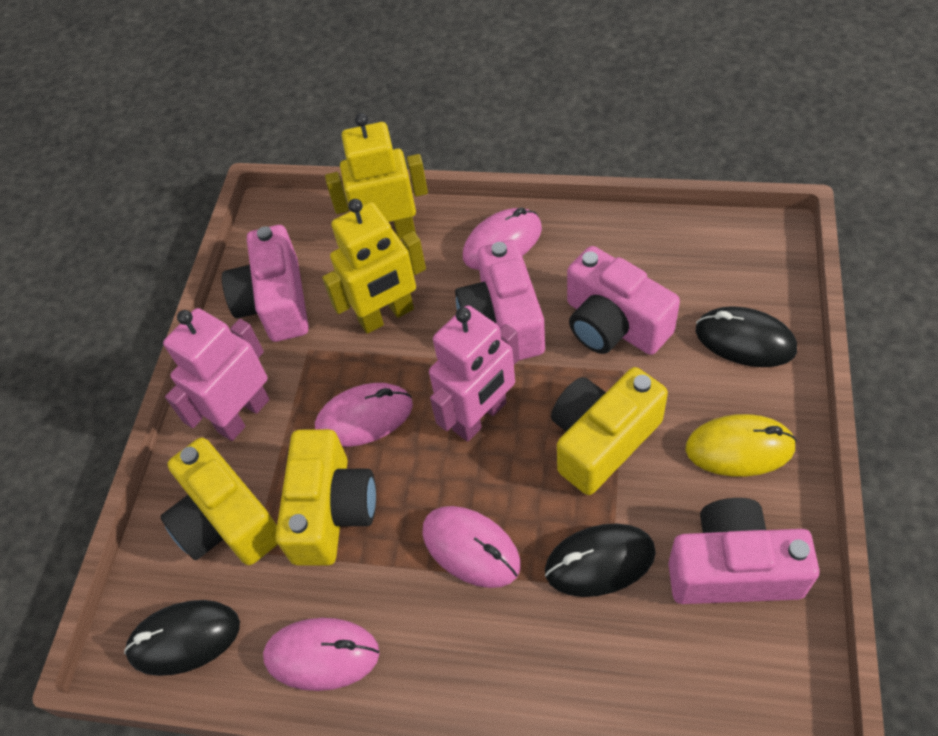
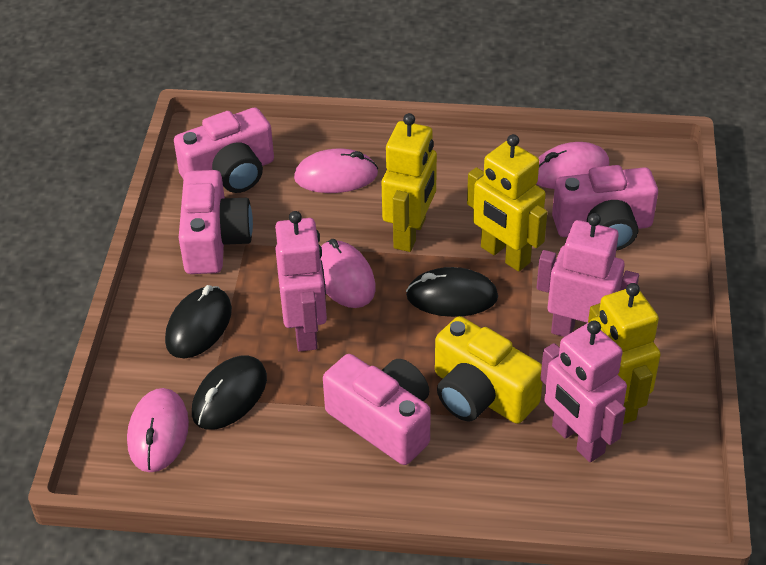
pink robot: [163,308,269,441] [429,305,520,442] = 2 -> [275,211,327,352] [537,213,639,337] [540,320,627,462] = 3
yellow camera: [160,438,278,565] [275,429,376,566] [551,367,668,495] = 3 -> [435,316,543,424] = 1
yellow mouse: [685,414,797,477] = 1 -> none = 0
yellow robot: [322,199,426,334] [325,113,428,240] = 2 -> [382,113,437,252] [467,134,547,272] [588,283,661,424] = 3

